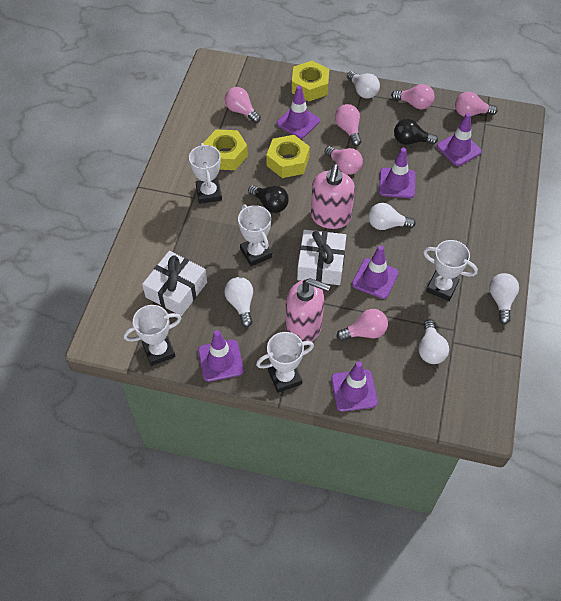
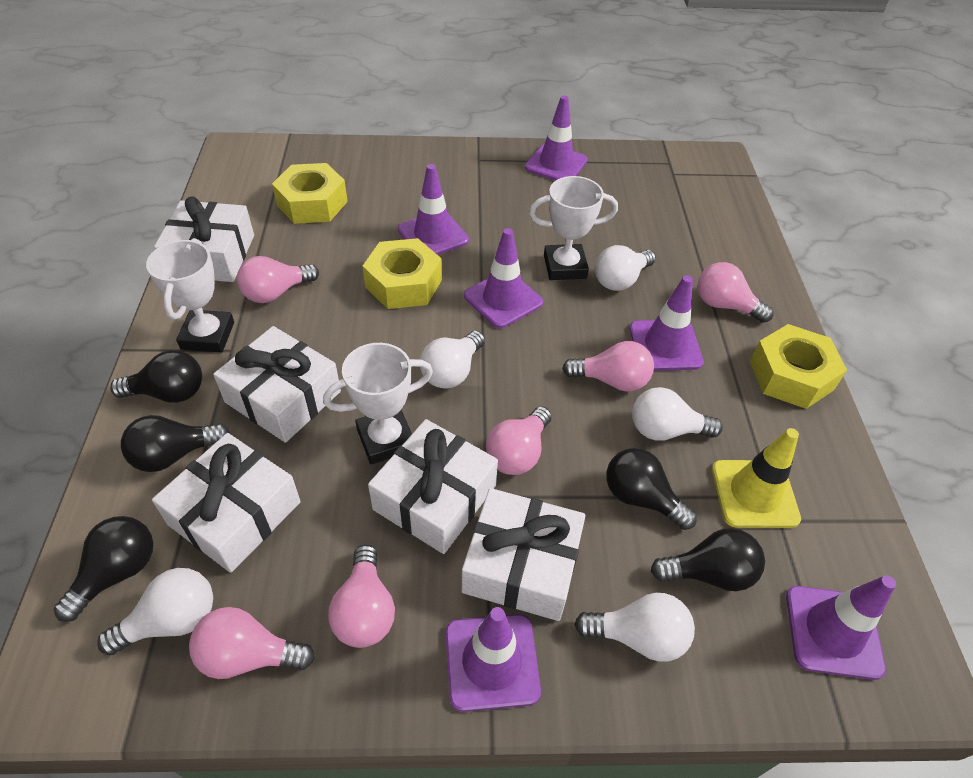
black light bulb: [248,185,289,213] [394,119,438,145] = 2 -> [54,516,153,622] [110,350,202,403] [121,415,230,472] [606,448,697,530] [651,528,765,591] = 5
pink soap dispenser: [285,278,330,342] [311,164,355,229] = 2 -> none = 0
white gift: [142,251,207,316] [297,229,346,285] = 2 -> [152,433,300,573] [154,197,254,282] [213,326,341,443] [368,419,498,554] [462,488,586,621] = 5
white trophy: [124,305,182,366] [189,143,222,204] [238,205,272,266] [256,332,314,393] [423,240,478,301] = 5 -> [146,238,234,352] [323,343,433,464] [529,176,618,280] = 3
yellow traffic cone: none = 0 -> [712,428,801,528] = 1

